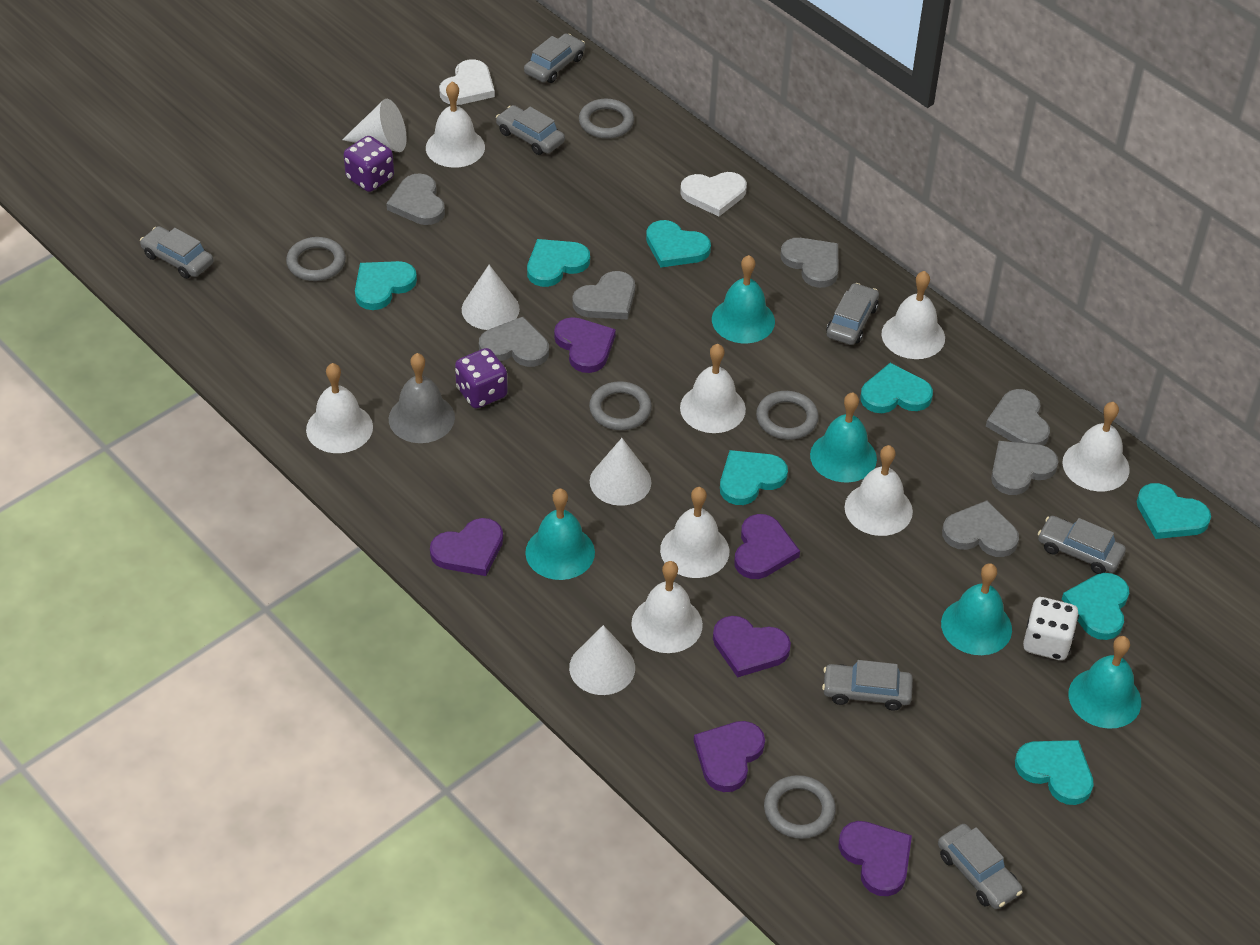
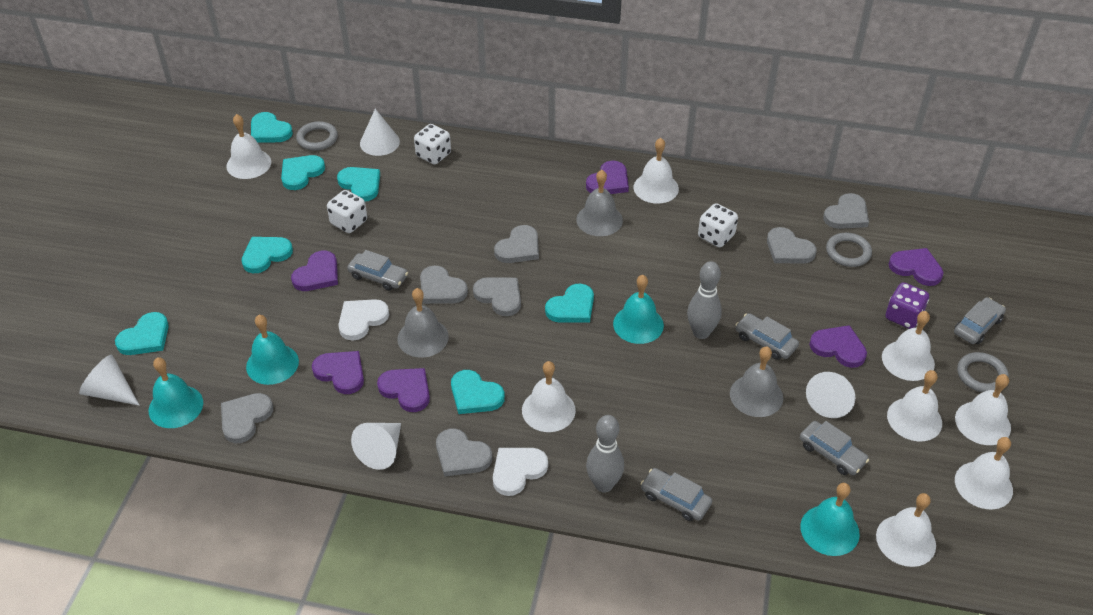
grey bell: [389,353,455,443] = 1 -> [397,288,449,358] [576,170,623,236] [730,347,783,417] = 3
grey bowling pin: none = 0 -> [586,415,624,492] [687,261,722,339] = 2
grey car: [140,226,214,279] [496,105,565,155] [524,33,585,83] [822,660,913,711] [826,283,879,345] [938,824,1023,909] [1038,516,1126,574] = 7 -> [347,250,408,291] [640,468,712,521] [736,313,799,360] [800,421,869,475] [954,297,1006,344] = 5
grey ring: [286,237,346,281] [579,99,634,139] [589,381,652,430] [756,391,819,440] [764,775,836,839] = 5 -> [296,121,338,151] [826,233,872,267] [957,352,1009,392] = 3
purple dice: [344,136,394,192] [455,348,508,409] = 2 -> [886,282,929,329] = 1
turquoise bell: [525,488,595,580] [712,255,775,343] [810,392,877,482] [941,563,1012,655] [1068,636,1141,729] = 5 -> [149,357,203,428] [246,315,299,385] [613,275,664,344] [800,483,860,556] = 4
turquoise heart: [355,261,417,310] [527,239,590,287] [646,220,711,267] [720,450,788,505] [860,363,933,413] [1015,740,1094,805] [1062,573,1129,640] [1136,483,1211,539] = 8 -> [115,312,169,355] [242,237,293,273] [251,112,293,143] [281,155,325,190] [337,167,380,201] [451,370,505,414] [545,284,594,323] = 7
white dice: [1023,597,1079,660] = 1 -> [327,190,367,233] [414,124,451,165] [698,203,738,247] = 3

